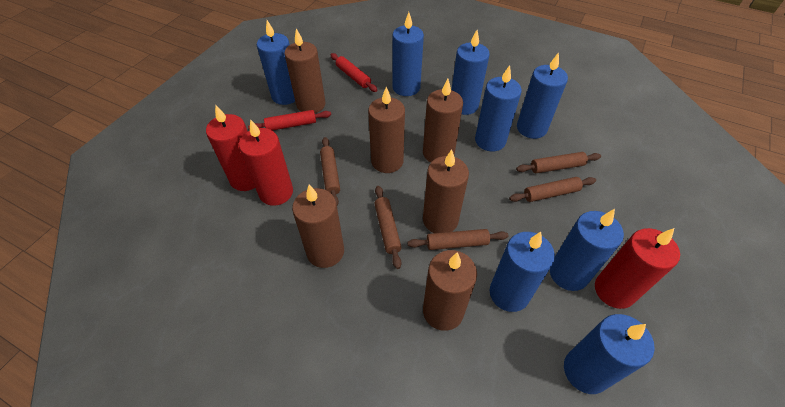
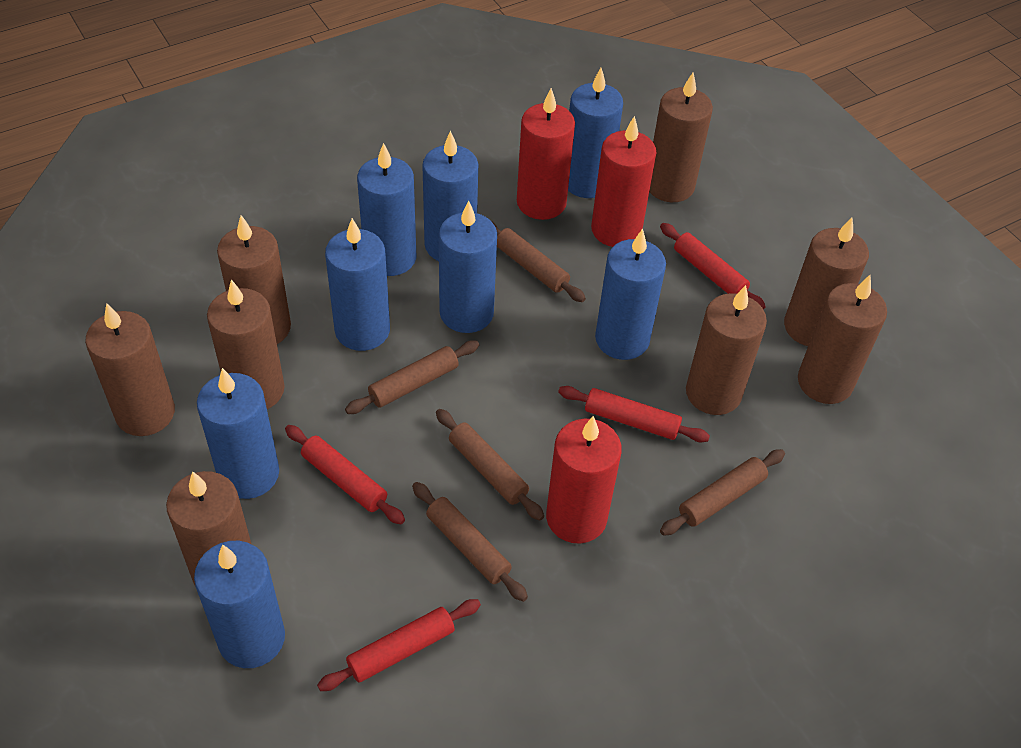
brown candle: [284,29,325,113] [292,185,344,268] [368,87,405,173] [423,79,463,163] [423,149,469,233] [423,250,477,331] = 6 -> [85,303,175,436] [166,471,251,585] [207,279,285,409] [217,215,291,344] [649,73,713,202] [686,285,767,415] [784,217,869,346] [798,275,887,404] = 8
red rolling pin: [248,110,331,130] [331,53,377,92] = 2 -> [285,425,405,524] [317,599,481,691] [558,386,710,443] [660,223,766,310] = 4

